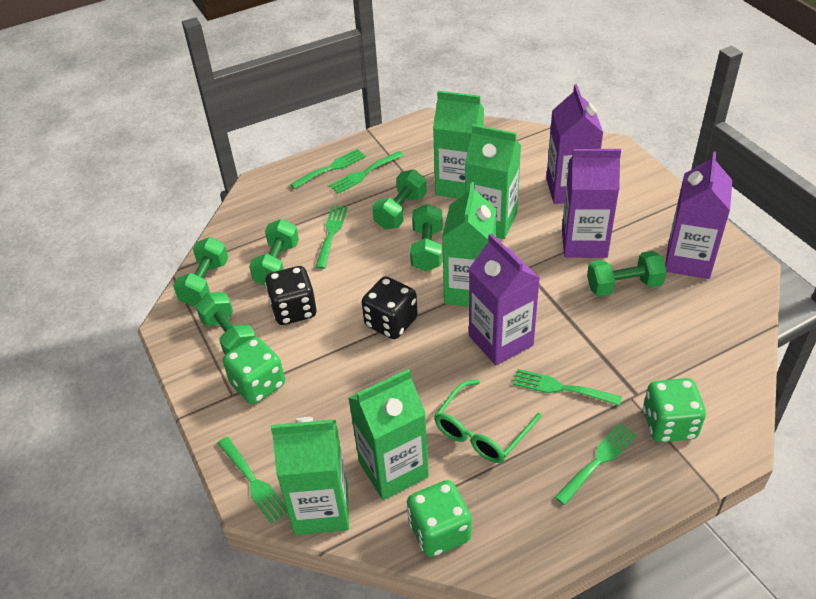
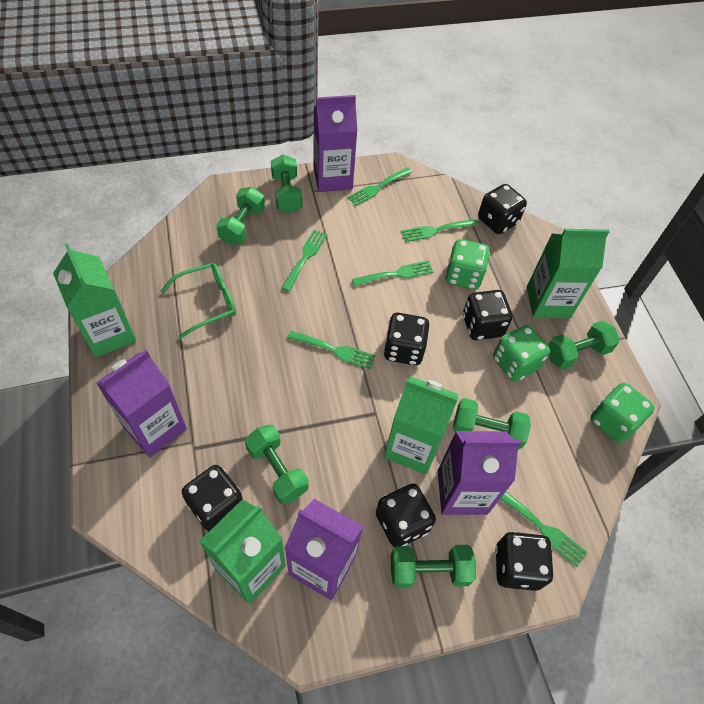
black dice: [265,266,317,325] [362,277,418,339] = 2 -> [182,465,243,531] [376,483,436,548] [384,313,430,365] [463,290,512,340] [478,184,527,234] [495,531,554,591] = 6
green carton: [271,417,349,535] [348,369,429,500] [433,91,484,199] [442,182,497,307] [465,124,521,239] = 5 -> [53,243,136,357] [199,499,286,604] [384,376,458,475] [527,228,610,318] = 4

